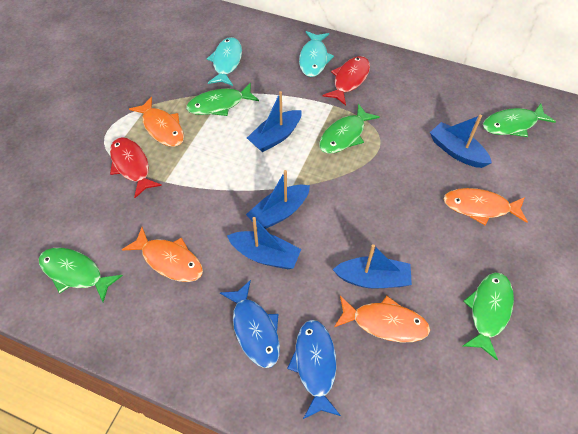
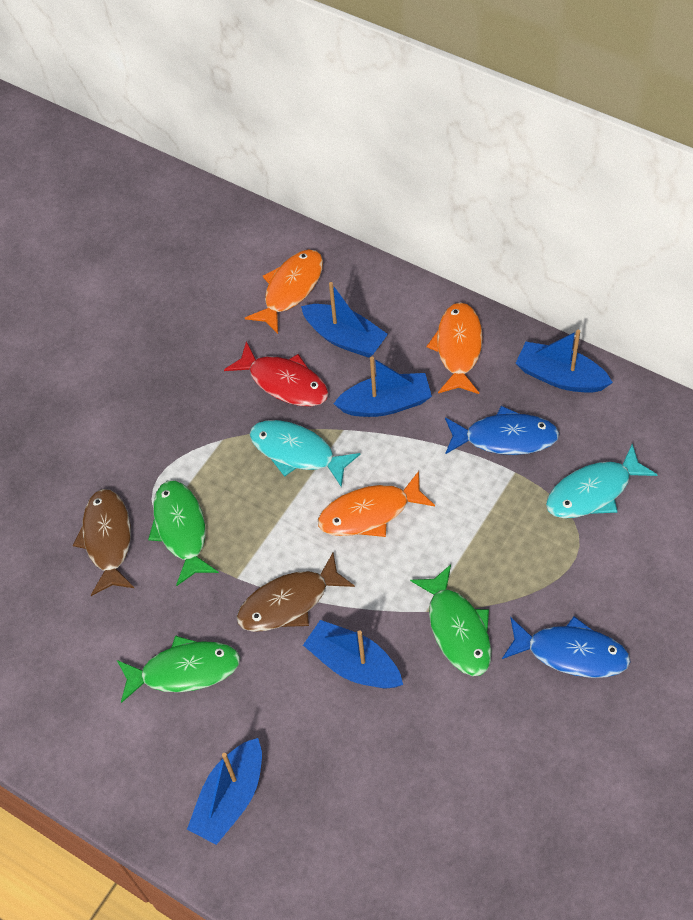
brown fish: none = 0 -> [73,489,134,596] [237,553,355,632] = 2
green fish: [39,248,123,302] [186,83,259,116] [319,104,380,154] [463,273,514,361] [483,104,556,137] = 5 -> [117,635,240,703] [148,481,219,586] [410,565,491,676] = 3
orange fish: [122,227,203,282] [129,97,184,147] [334,296,430,342] [443,188,528,225] = 4 -> [245,249,323,334] [318,471,435,537] [427,302,483,394] = 3
red fish: [110,137,162,198] [322,56,370,106] = 2 -> [224,341,329,406] = 1

